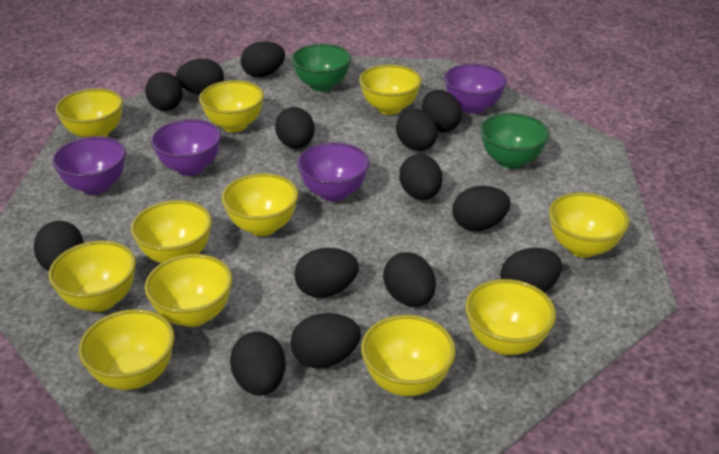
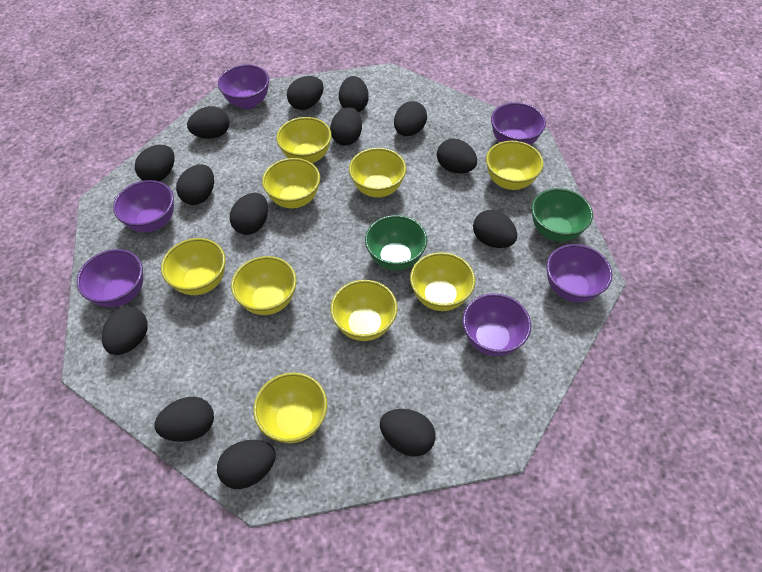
purple bowl: [52,136,126,195] [151,119,221,176] [297,142,370,202] [444,64,507,114] = 4 -> [76,249,143,308] [113,180,174,232] [218,64,269,109] [463,293,531,356] [491,102,546,145] [546,244,612,302] = 6
yellow bowl: [49,241,136,312] [55,88,123,138] [79,309,175,390] [131,200,212,263] [145,254,232,327] [199,80,264,132] [222,173,298,236] [359,64,422,115] [361,315,456,396] [465,279,556,355] [549,192,629,258] = 11 -> [161,238,225,295] [231,256,297,315] [253,372,327,443] [262,158,320,209] [276,117,332,163] [330,280,398,341] [349,148,406,198] [410,252,475,311] [486,141,544,190] = 9

